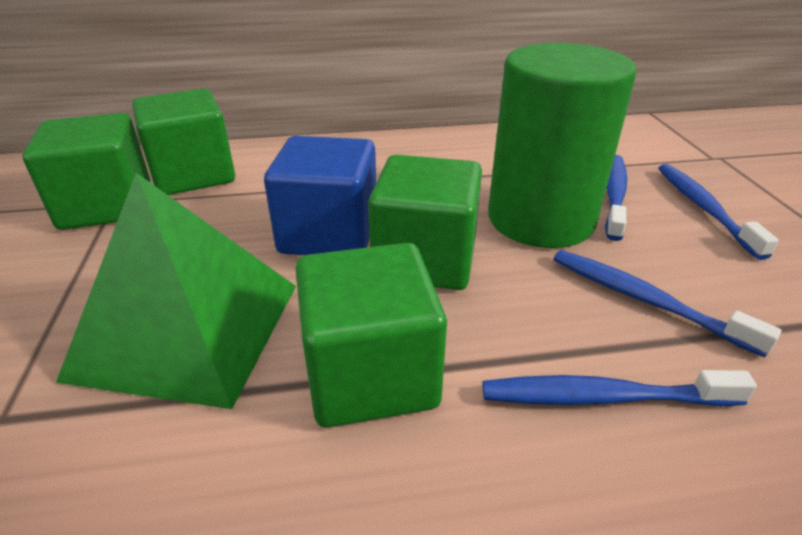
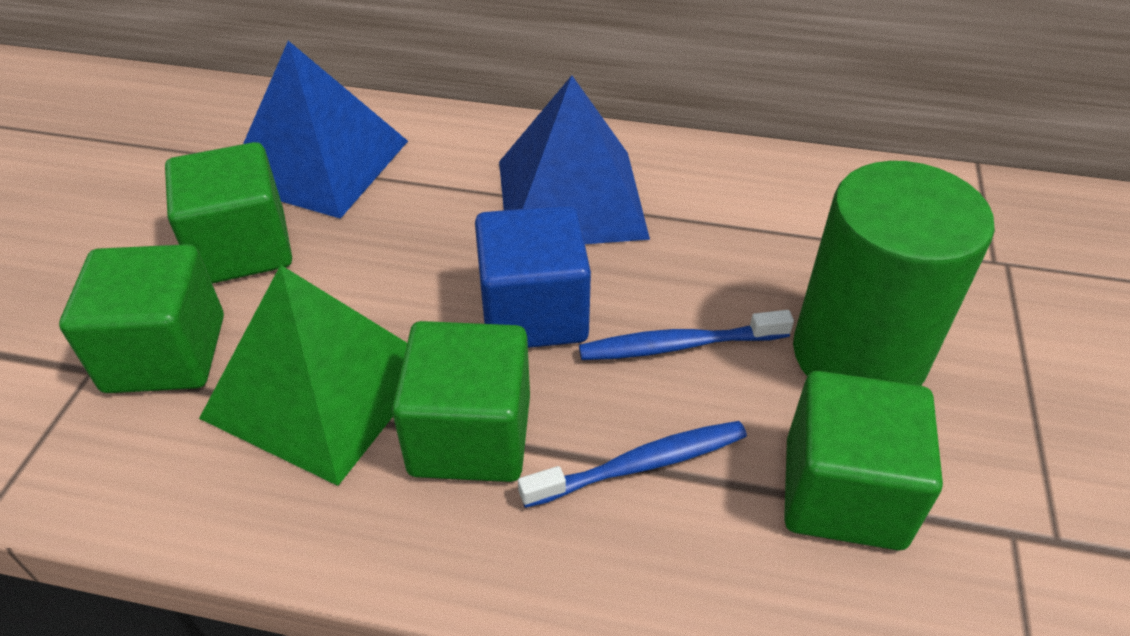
blue pyramid: none = 0 -> [243,41,408,219] [499,76,650,244] = 2
blue toothbrush: [482,370,757,407] [554,250,781,357] [605,155,627,241] [658,164,779,260] = 4 -> [518,421,747,508] [579,310,794,360] = 2

